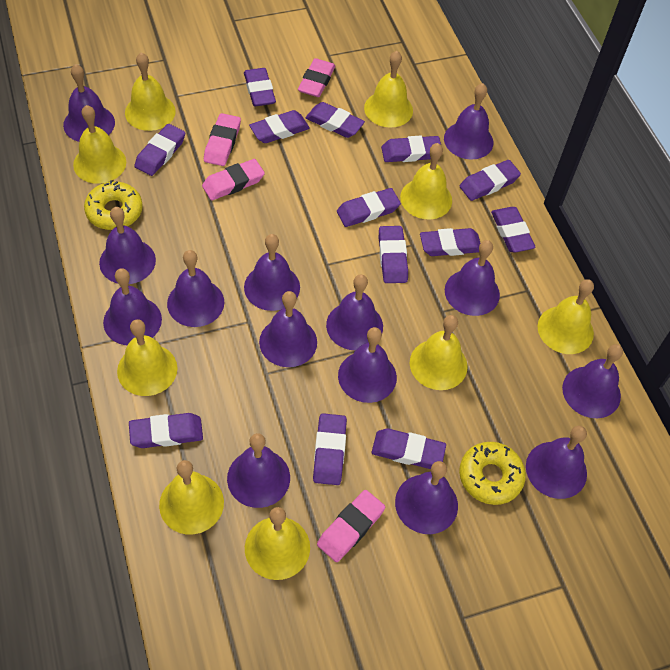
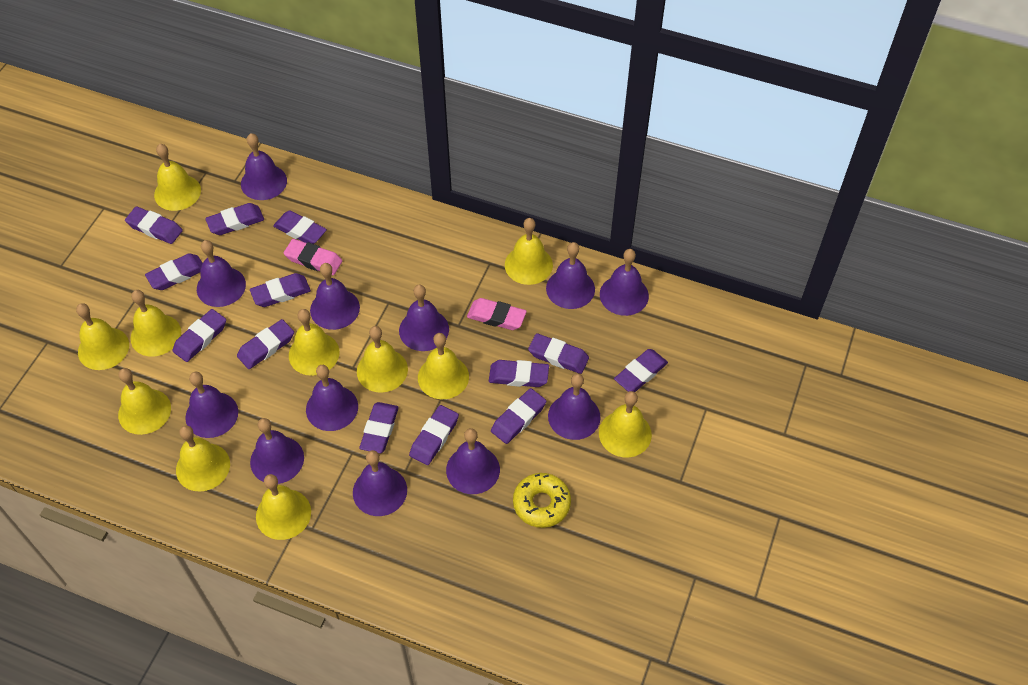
pink eraser: [202,159,265,200] [204,113,241,166] [298,58,335,97] [317,490,385,562] = 4 -> [284,239,342,275] [467,298,527,330] = 2
purple bell: [63,64,115,142] [99,207,156,284] [103,268,162,345] [167,250,224,327] [227,433,290,508] [244,234,300,311] [259,291,317,367] [326,274,383,350] [338,327,397,403] [395,461,458,534] [444,83,494,160] [445,240,500,316] [526,426,587,499] [562,344,623,418] = 14 -> [185,372,238,438] [197,240,246,307] [241,133,287,200] [250,418,304,484] [306,365,358,431] [310,263,360,330] [353,450,407,516] [399,285,449,351] [446,428,500,494] [546,242,595,309] [548,373,601,440] [600,249,649,316] = 12
yellow bell: [73,105,126,184] [117,319,177,396] [125,53,176,131] [159,460,224,534] [245,507,310,580] [364,51,413,128] [400,143,452,219] [410,315,468,390] [537,279,594,354] = 9 -> [76,303,129,370] [118,368,171,435] [130,290,181,357] [154,144,201,211] [176,425,230,492] [256,474,311,540] [289,309,340,376] [357,326,408,393] [418,333,469,399] [505,218,553,285] [599,391,652,457] = 11
yellow donut: [84,180,143,230] [459,442,526,505] = 2 -> [513,473,571,528] = 1

